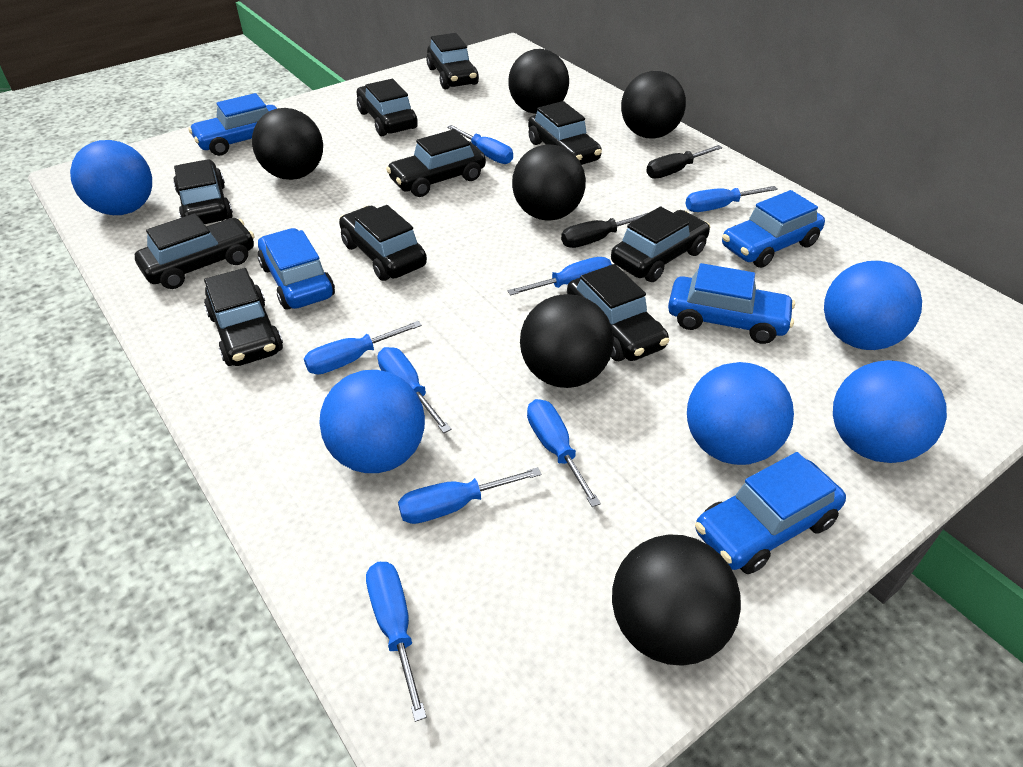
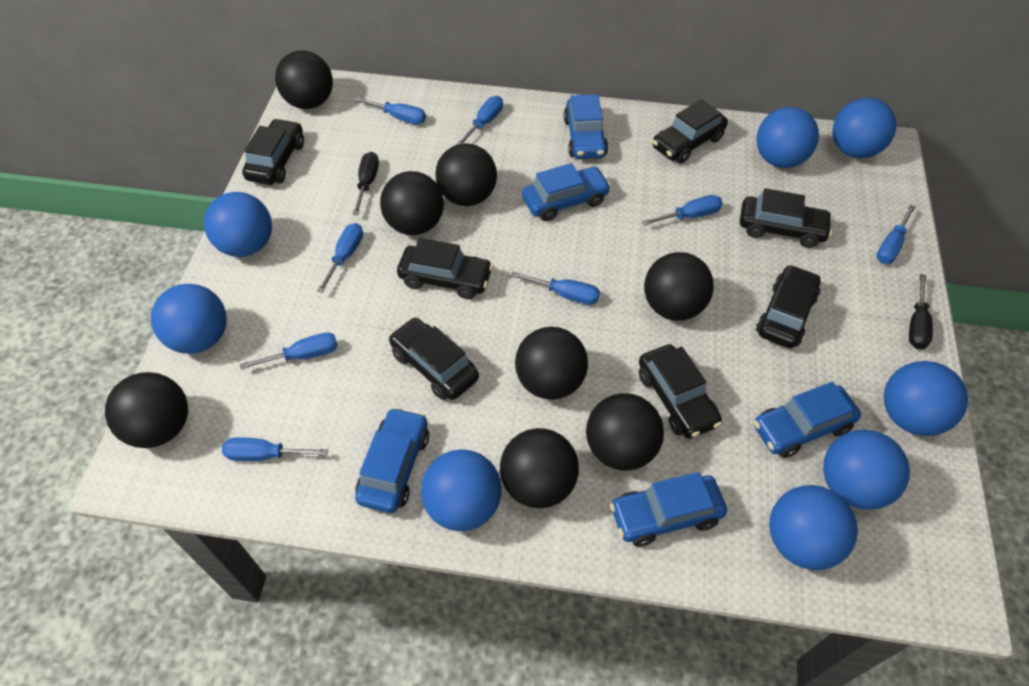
black ball: [252,108,323,180] [508,49,569,114] [512,144,586,221] [520,294,614,388] [612,535,741,666] [621,71,686,139] = 6 -> [105,372,188,448] [275,51,333,109] [380,171,444,235] [436,143,497,206] [500,428,579,508] [515,327,588,400] [586,393,664,471] [644,252,714,321] = 8
black car: [135,213,254,289] [173,159,233,224] [204,268,283,366] [339,205,427,281] [357,79,418,136] [386,129,486,197] [426,33,479,89] [528,101,602,165] [567,264,669,361] [611,207,710,282] = 10 -> [242,118,304,185] [388,317,479,400] [397,238,493,299] [639,344,722,439] [652,99,728,164] [740,188,833,248] [756,264,821,348] = 7
blue ball: [70,140,152,215] [319,370,425,473] [687,362,794,465] [824,261,922,350] [833,360,947,463] = 5 -> [151,284,227,354] [204,192,272,257] [421,449,502,531] [756,107,819,168] [769,485,858,570] [823,430,910,510] [833,98,896,158] [884,361,968,436] = 8

